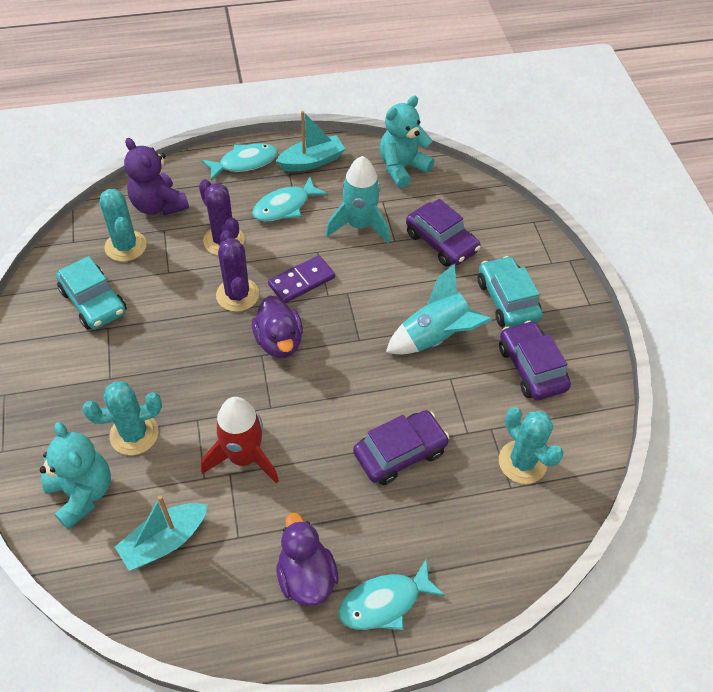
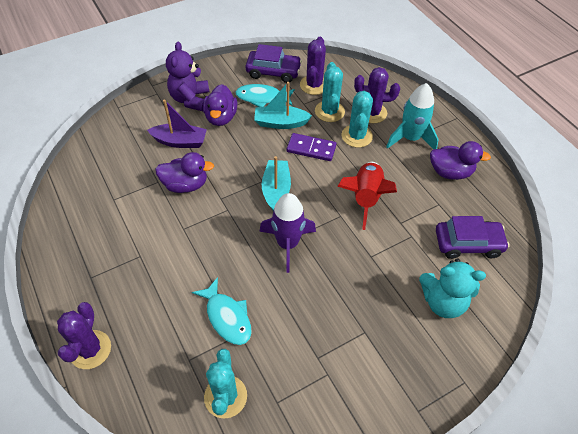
purple boat: none = 0 -> [147,100,207,148] = 1
purple cactus: [199,179,245,255] [216,230,259,312] = 2 -> [57,302,111,369] [300,37,326,95] [354,67,400,123] = 3
purple car: [353,410,449,485] [406,199,481,267] [499,321,571,400] = 3 -> [245,44,302,83] [436,216,509,259] = 2
purple duck: [252,296,303,358] [277,513,339,606] = 2 -> [155,152,214,193] [203,84,237,126] [430,141,491,180] = 3
purple rocket: none = 0 -> [259,193,316,273] = 1
turquoise car: [56,256,127,330] [478,256,543,327] = 2 -> none = 0
turquoise fish: [201,143,278,181] [252,177,328,221] [338,558,446,630] = 3 -> [192,277,252,345] [235,84,295,107] = 2
turquoise rocket: [326,156,390,243] [386,264,492,355] = 2 -> [386,83,438,149] = 1
turquoise teddy bear: [40,422,111,529] [380,96,435,188] = 2 -> [419,258,486,318] = 1

